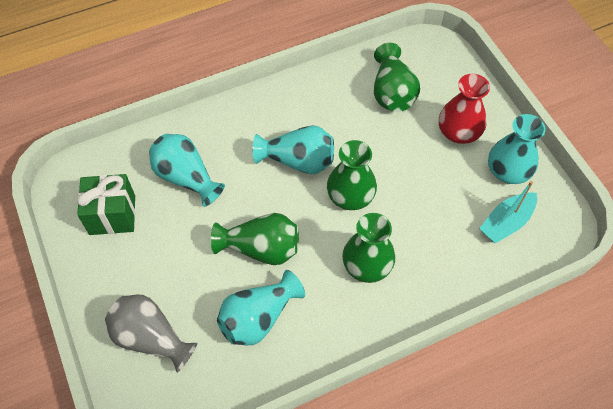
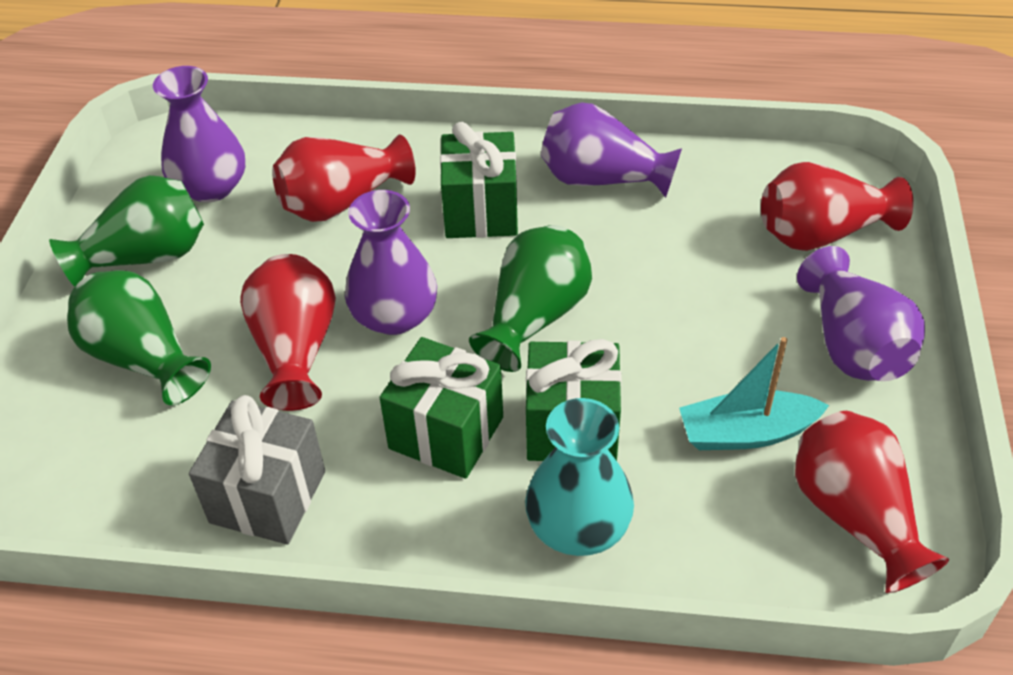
green gift: [77,174,135,235] = 1 -> [380,337,503,479] [440,122,518,238] [526,339,622,461] = 3
green vase: [211,213,299,265] [327,140,377,210] [342,213,395,283] [374,43,420,112] = 4 -> [49,175,204,287] [67,270,211,405] [469,225,592,372] = 3
grey gift: none = 0 -> [189,395,325,544] = 1
grey vase: [105,295,197,373] = 1 -> none = 0
purple vase: none = 0 -> [153,66,245,203] [345,190,437,335] [541,102,682,198] [797,246,925,381] = 4
red vase: [439,74,490,144] = 1 -> [240,254,336,411] [272,134,416,222] [761,162,914,251] [795,411,949,593] = 4
turquoise vase: [149,134,225,207] [217,270,305,345] [253,125,334,174] [488,114,546,184] = 4 -> [525,398,634,556] = 1

